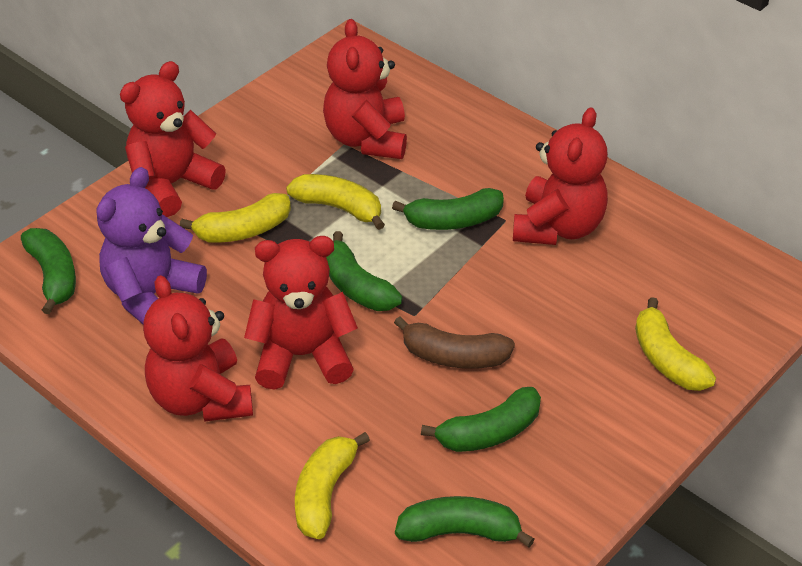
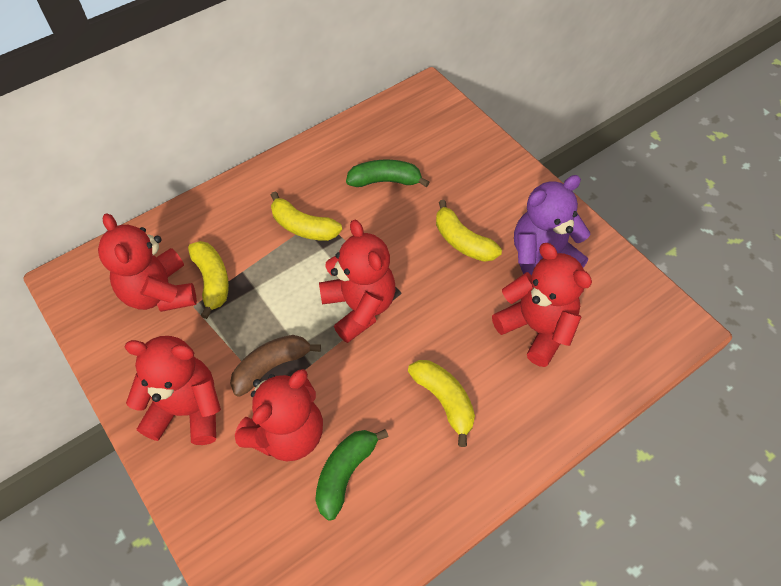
green banana: [21,228,76,314] [326,231,402,311] [392,188,504,230] [395,496,535,547] [421,387,541,452] = 5 -> [315,429,389,521] [346,160,430,187] = 2

